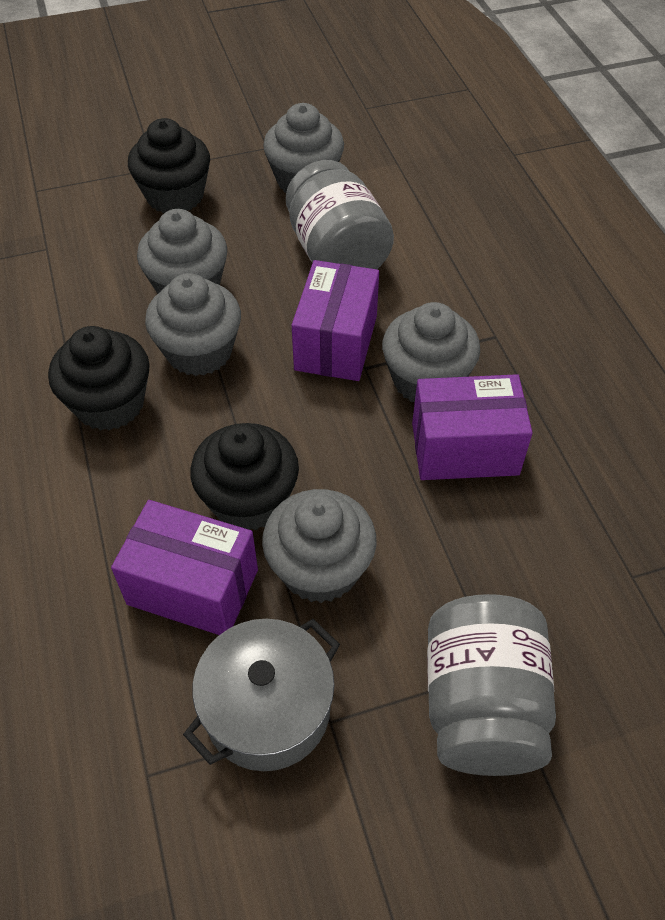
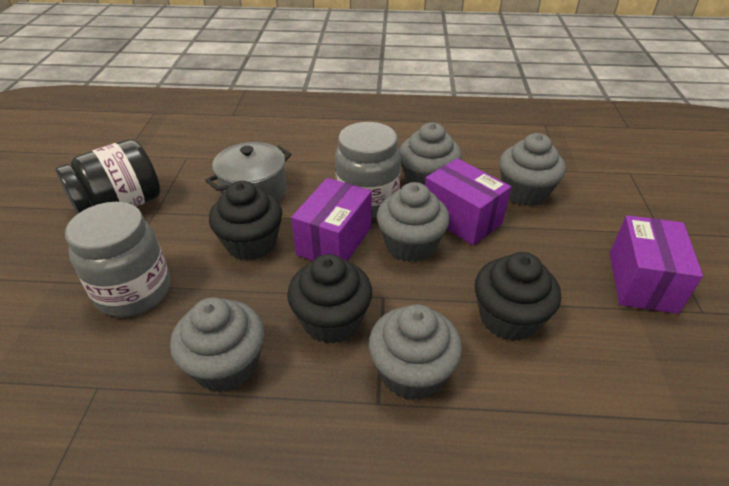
black jar: none = 0 -> [55,139,161,214] = 1

